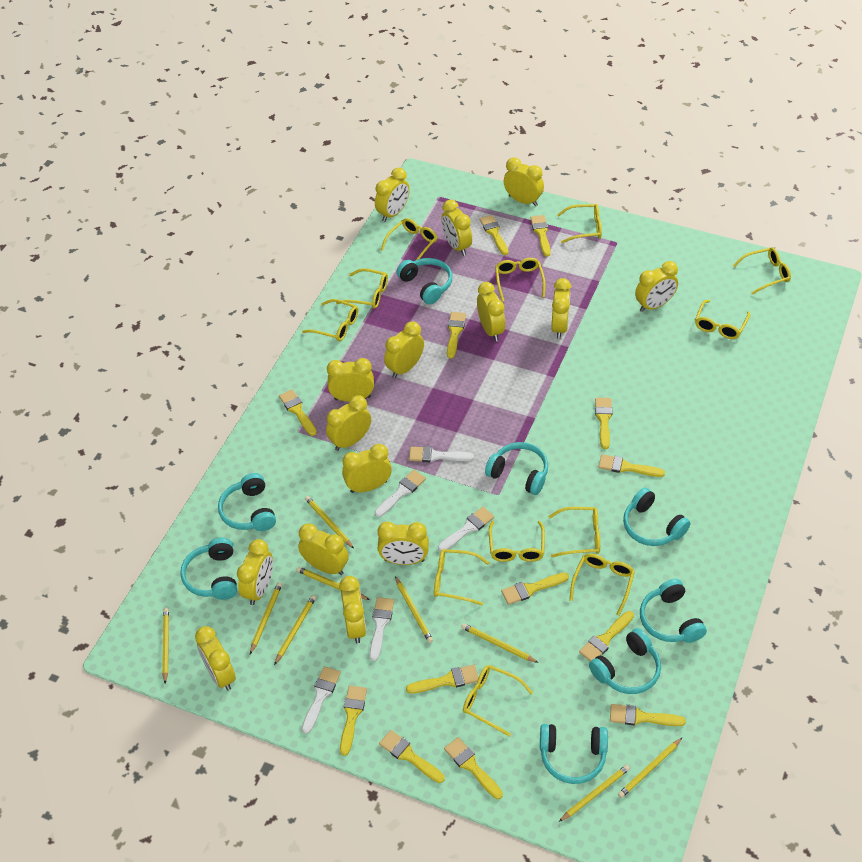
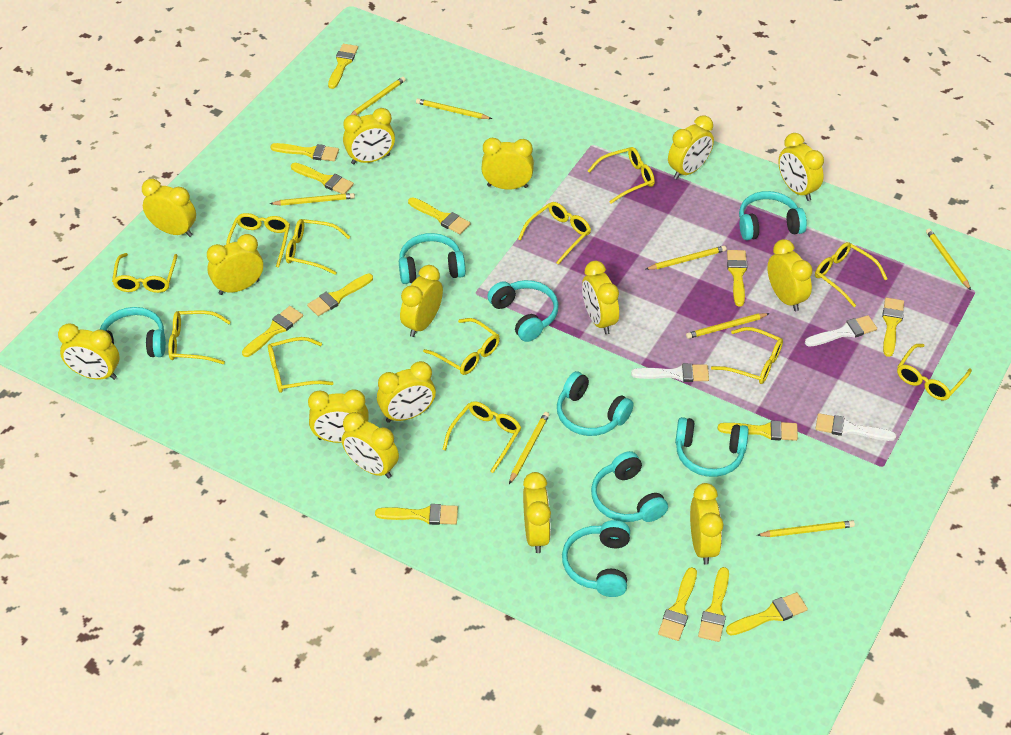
white brush: [302,666,341,734] [369,597,394,661] [374,470,426,517] [409,446,474,462] [438,507,494,552] = 5 -> [631,363,709,382] [805,315,877,347] [815,413,896,441] = 3
yellow pencil: [162,608,169,683] [250,582,282,654] [274,595,316,665] [296,567,370,600] [305,496,354,549] [395,576,433,643] [461,623,539,663] [559,764,630,822] [618,737,683,798] = 9 -> [270,193,355,206] [350,77,406,115] [416,98,492,119] [509,412,549,484] [646,246,727,270] [686,313,770,339] [757,520,855,537] [926,228,971,290] = 8

